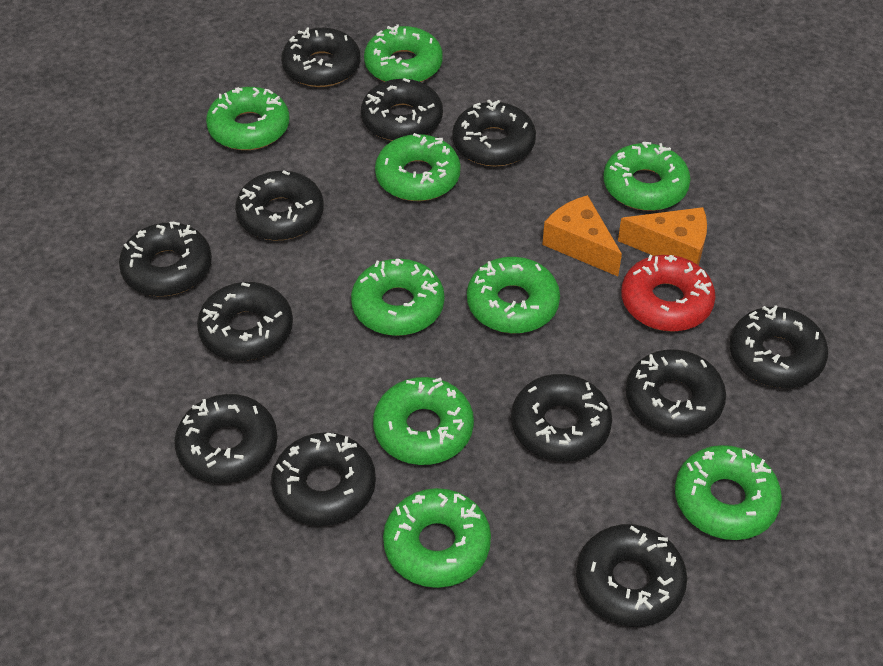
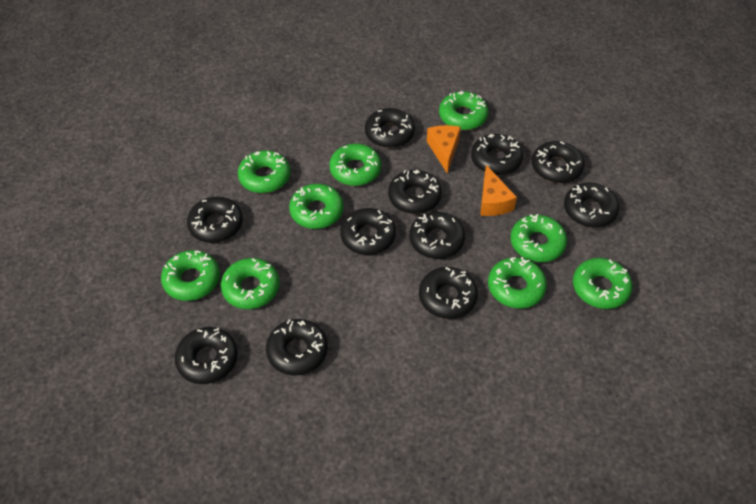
black donut: [119,221,212,296] [174,394,278,484] [197,282,293,361] [235,170,324,240] [271,432,376,526] [281,28,360,87] [361,78,443,141] [452,100,536,166] [511,374,612,461] [576,524,687,627] [626,349,726,435] [730,305,828,388] = 12 -> [174,327,238,384] [187,197,243,243] [266,319,328,376] [340,208,396,255] [365,108,415,148] [388,170,442,214] [409,212,465,259] [419,267,478,319] [471,134,523,175] [532,141,585,183] [564,183,619,228] = 11
red donut: [621,255,716,332] = 1 -> none = 0

